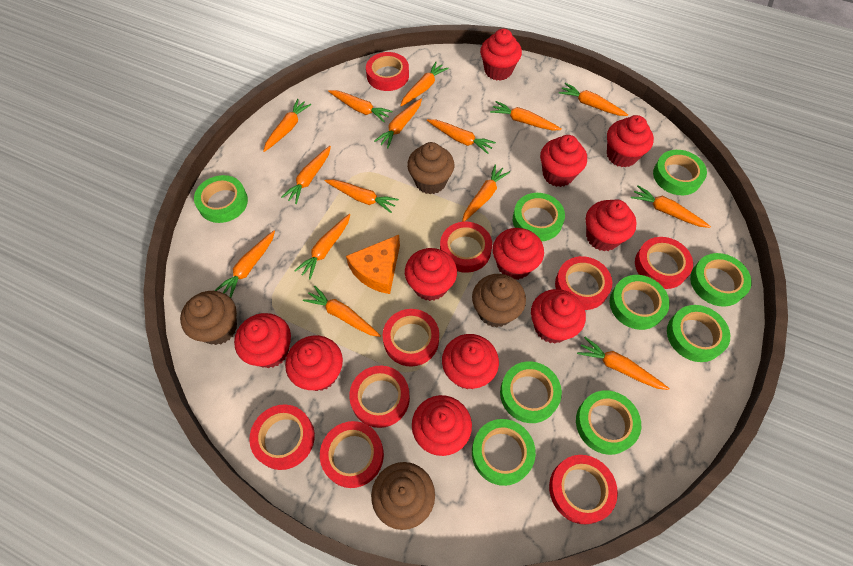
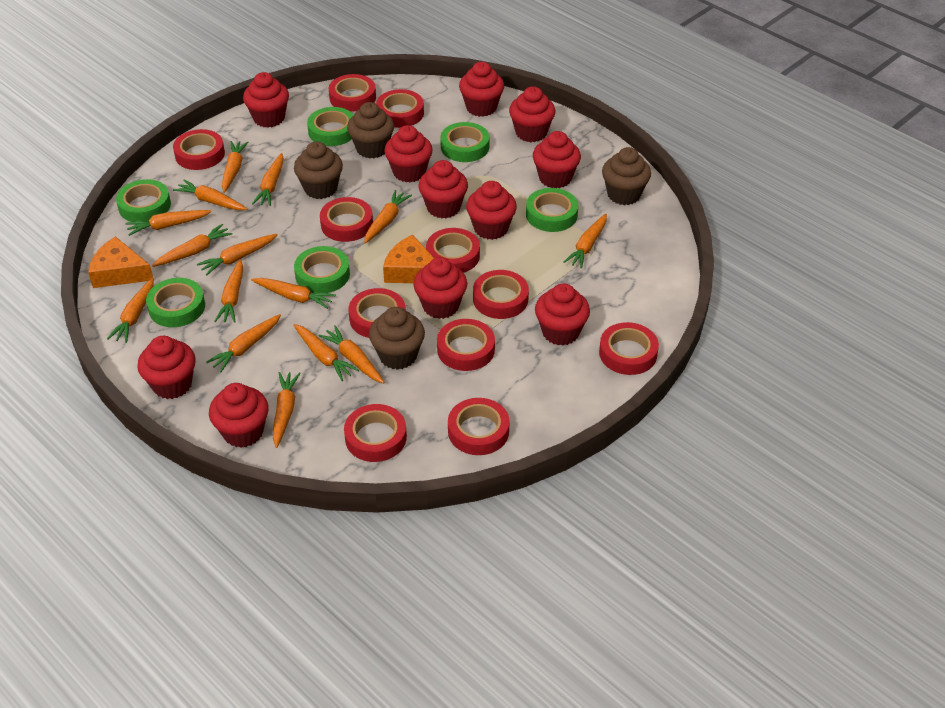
green tape: [194,175,248,223] [472,419,536,486] [500,361,562,423] [513,193,565,241] [576,390,641,455] [610,275,669,330] [653,150,707,195] [667,305,730,362] [690,253,751,307] = 9 -> [116,179,171,222] [146,278,205,327] [294,246,350,293] [307,107,354,146] [440,122,490,162] [526,188,578,232] = 6
orange cheese: [346,235,400,294] = 1 -> [88,236,153,288] [383,235,435,283] = 2
red tape: [249,405,315,470] [320,421,384,488] [349,366,410,428] [366,52,409,91] [383,309,439,367] [440,222,492,273] [549,455,618,524] [555,256,612,310] [635,237,693,289] = 9 -> [173,129,225,170] [320,197,373,242] [329,74,376,112] [344,404,407,462] [348,288,405,338] [376,89,424,128] [426,228,480,273] [437,319,495,371] [448,398,510,455] [473,270,529,319] [599,322,659,375] = 11

